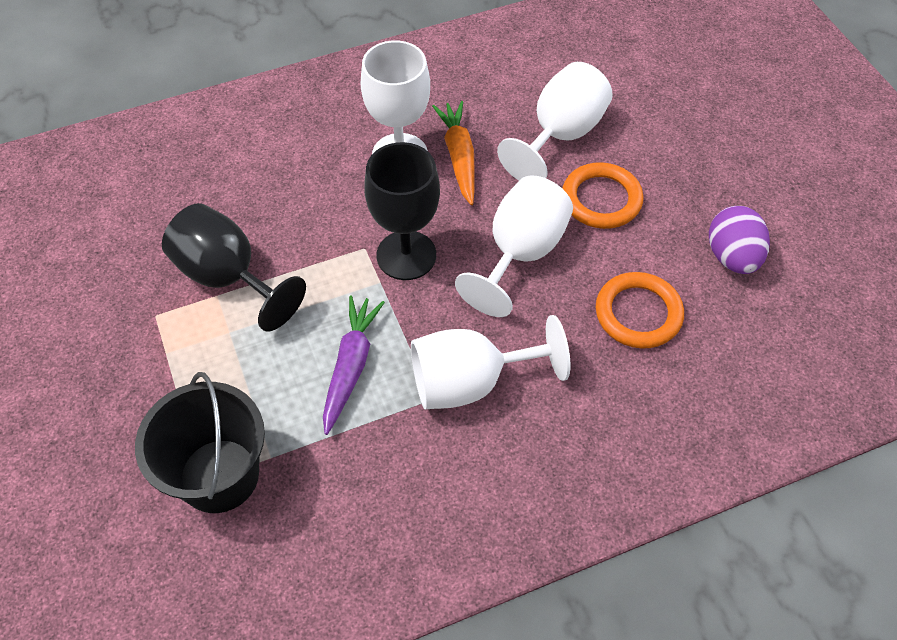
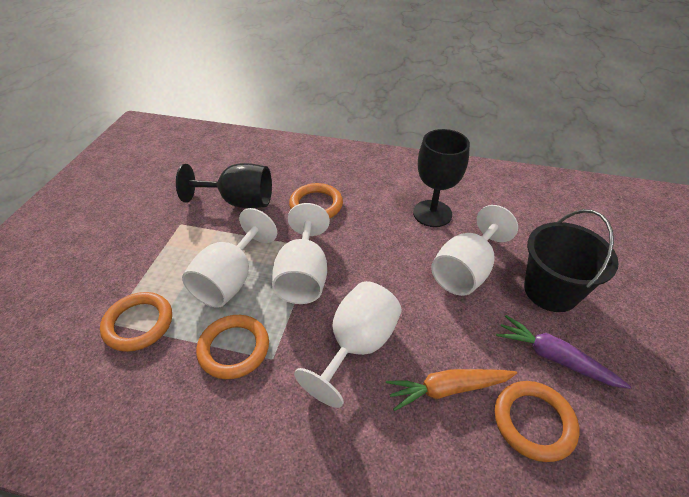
orange ring: [562,162,644,229] [596,272,684,349] = 2 -> [100,292,172,352] [196,315,269,379] [289,183,343,218] [495,381,580,462] = 4
purple egg: [709,206,770,274] = 1 -> none = 0

